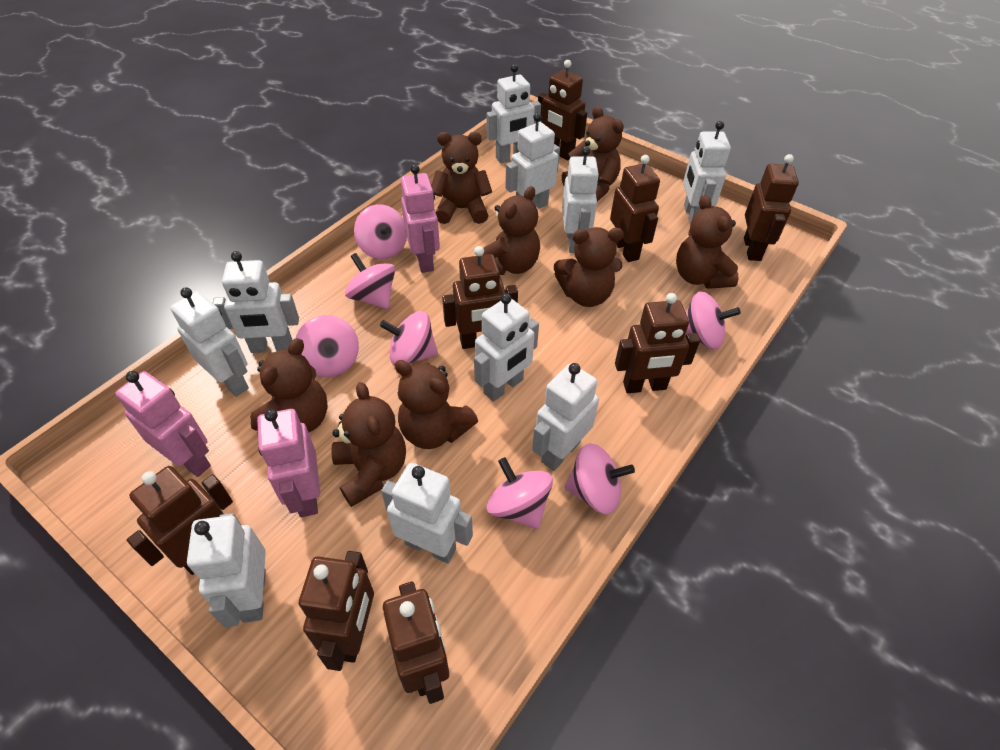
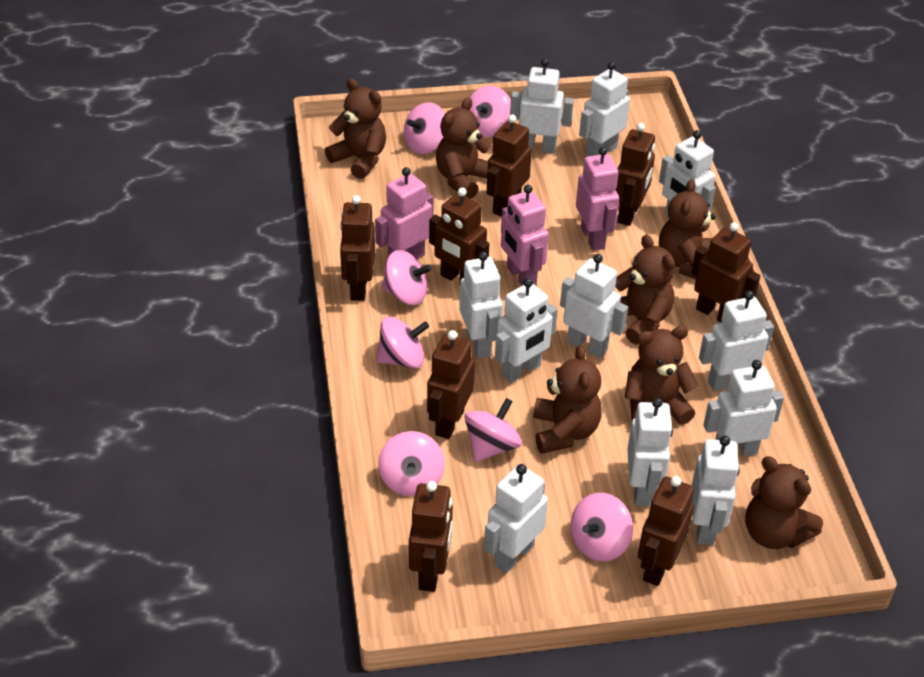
brown teddy bear: [250,338,328,433] [331,382,406,507] [395,360,478,449] [432,132,492,224] [483,186,540,275] [554,227,624,307] [562,106,624,202] [676,195,739,289] = 8 -> [325,78,386,179] [436,98,492,199] [533,345,602,454] [615,235,675,344] [625,326,699,425] [659,179,716,279] [745,456,823,549] = 7
white robot: [170,287,249,397] [187,513,266,627] [213,251,299,353] [381,463,473,563] [474,293,539,402] [487,64,541,163] [505,113,560,209] [532,363,599,471] [562,146,599,253] [683,121,731,224] = 10 -> [459,251,503,359] [484,464,548,573] [495,278,558,383] [510,58,574,154] [560,254,628,358] [579,62,630,157] [627,398,673,507] [659,130,716,216] [691,436,740,545] [699,291,774,391] [703,360,784,456] = 11

